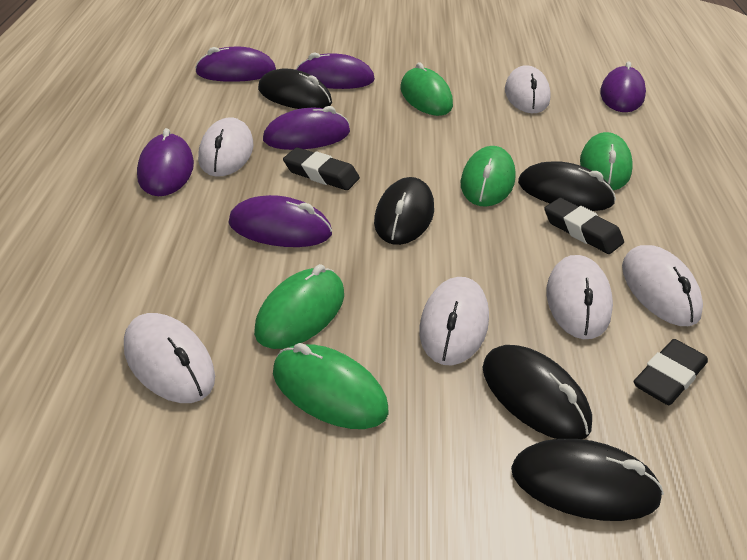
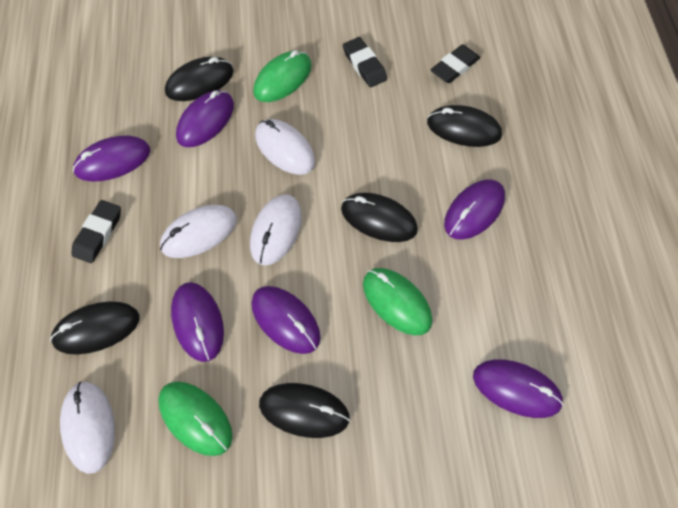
green mouse: [254,264,344,349] [273,343,389,429] [400,62,453,116] [461,146,516,207] [580,132,633,190] = 5 -> [158,382,233,456] [253,50,312,102] [363,268,432,336] = 3
white mouse: [124,313,215,403] [198,117,253,177] [419,277,489,365] [505,65,551,113] [546,255,613,339] [622,245,703,326] = 6 -> [60,381,115,474] [160,205,237,258] [250,194,302,265] [255,119,315,175] = 4

